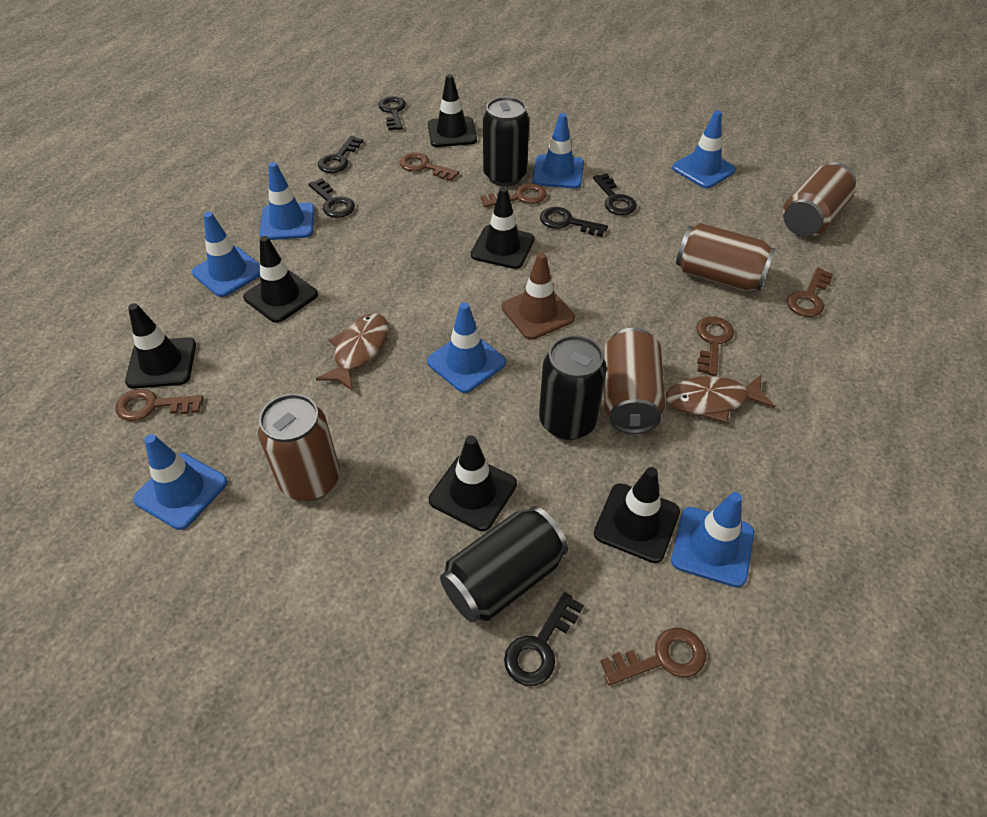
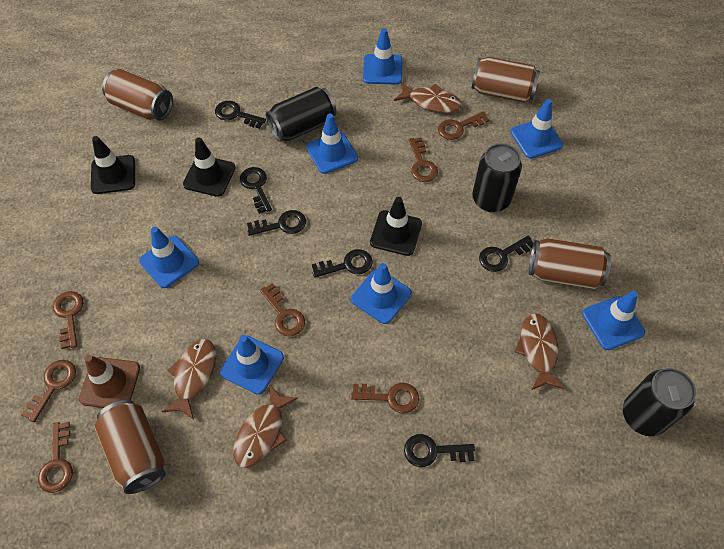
black traffic cone: [125,303,196,389] [243,236,318,323] [428,74,477,147] [429,435,517,531] [471,187,534,269] [594,467,680,563] = 6 -> [91,136,135,194] [183,138,236,197] [370,197,422,256] = 3
brown fish: [316,313,388,391] [666,375,775,423] = 2 -> [162,339,216,420] [233,384,298,468] [394,82,461,113] [514,313,565,390] = 4
brown key: [116,389,204,421] [399,153,459,181] [481,183,547,207] [600,628,706,685] [696,316,734,376] [787,268,833,317] = 6 -> [21,360,76,422] [38,422,73,493] [53,291,84,349] [260,283,305,336] [351,383,419,413] [409,137,438,182] [438,111,490,140] = 7

